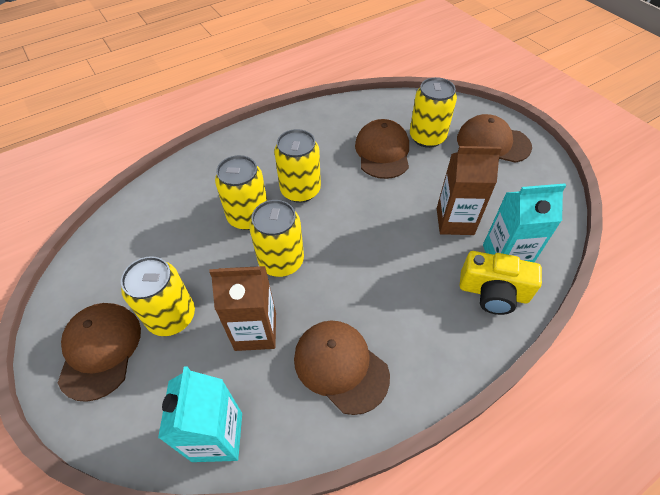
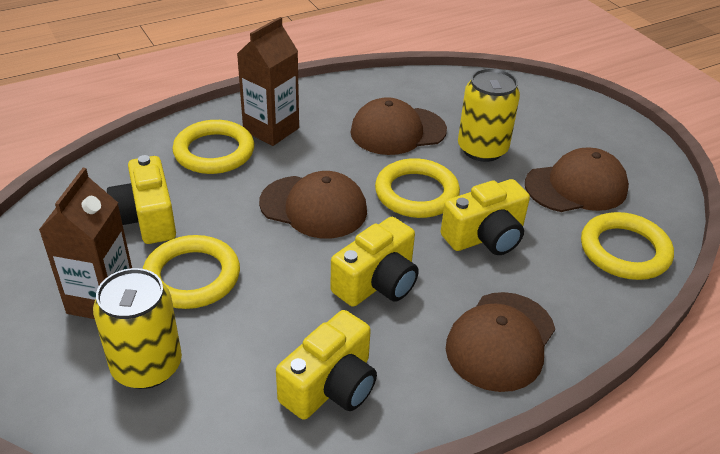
turquoise carton: [158,367,242,462] [483,184,566,263] = 2 -> none = 0
yellow camera: [460,251,542,315] = 1 -> [107,155,176,244] [276,310,377,420] [330,217,419,307] [441,179,530,255] = 4
yellow can: [121,256,195,336] [215,155,267,230] [249,200,304,277] [274,129,321,203] [410,77,457,148] = 5 -> [93,268,182,389] [458,68,520,162] = 2
yellow ring: none = 0 -> [143,235,240,309] [172,120,254,174] [375,158,460,218] [581,212,674,280] = 4

